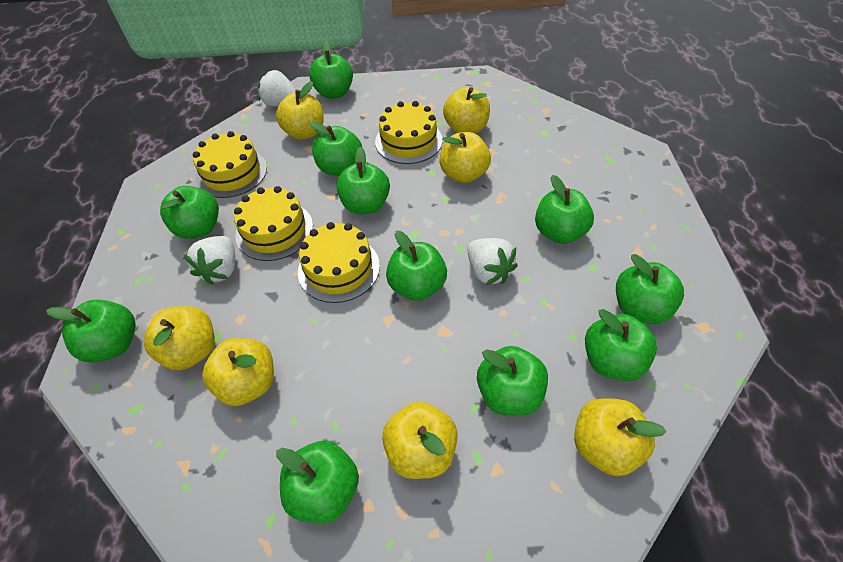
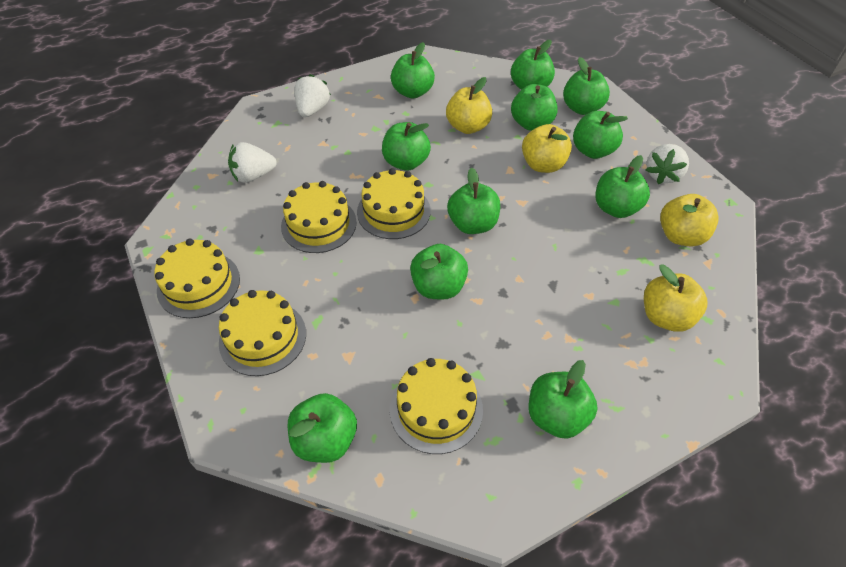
yellow apple: [144,306,215,370] [202,338,274,406] [276,81,324,140] [382,402,458,479] [439,132,491,183] [443,87,490,133] [574,399,666,476] = 7 -> [446,77,492,134] [522,124,572,173] [644,265,707,332] [660,194,719,246] = 4
yellow cake: [193,131,267,198] [234,186,313,261] [298,222,380,303] [375,101,443,164] = 4 -> [154,239,240,318] [219,290,306,376] [281,181,357,253] [357,168,431,239] [390,358,483,454] = 5

